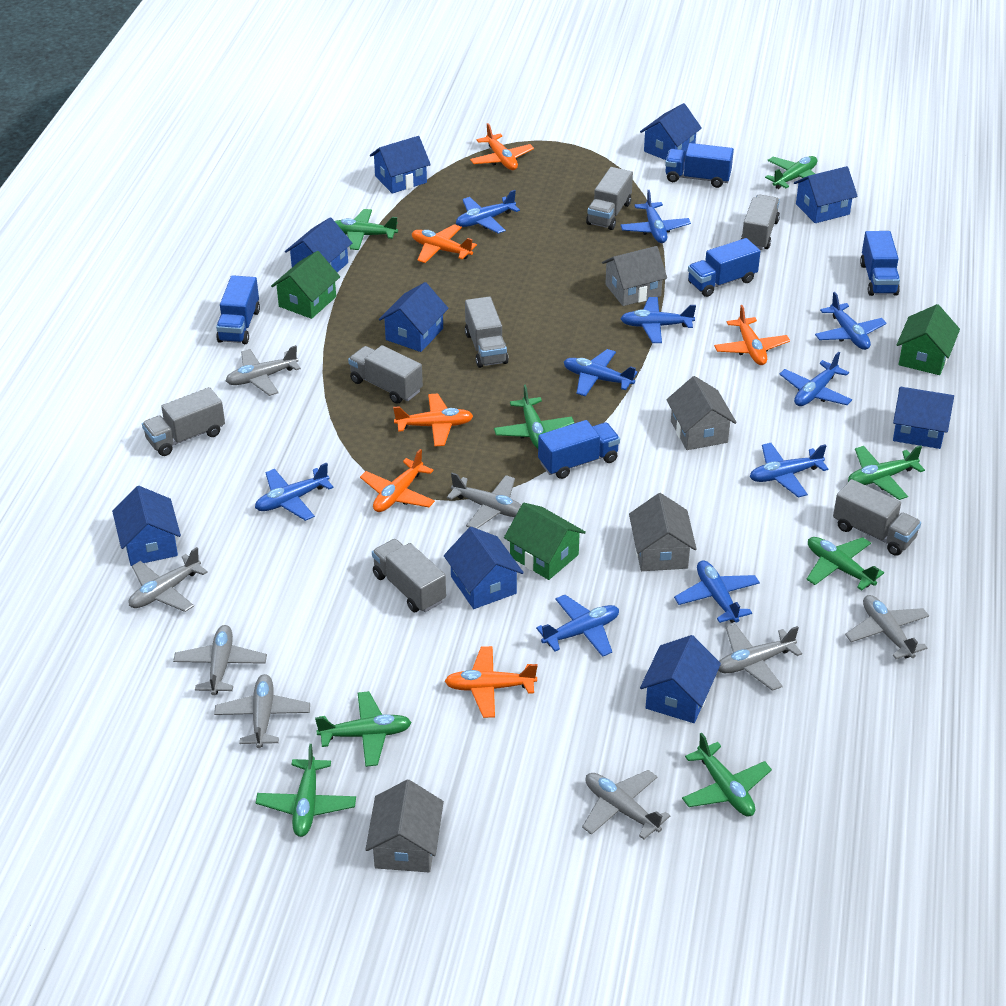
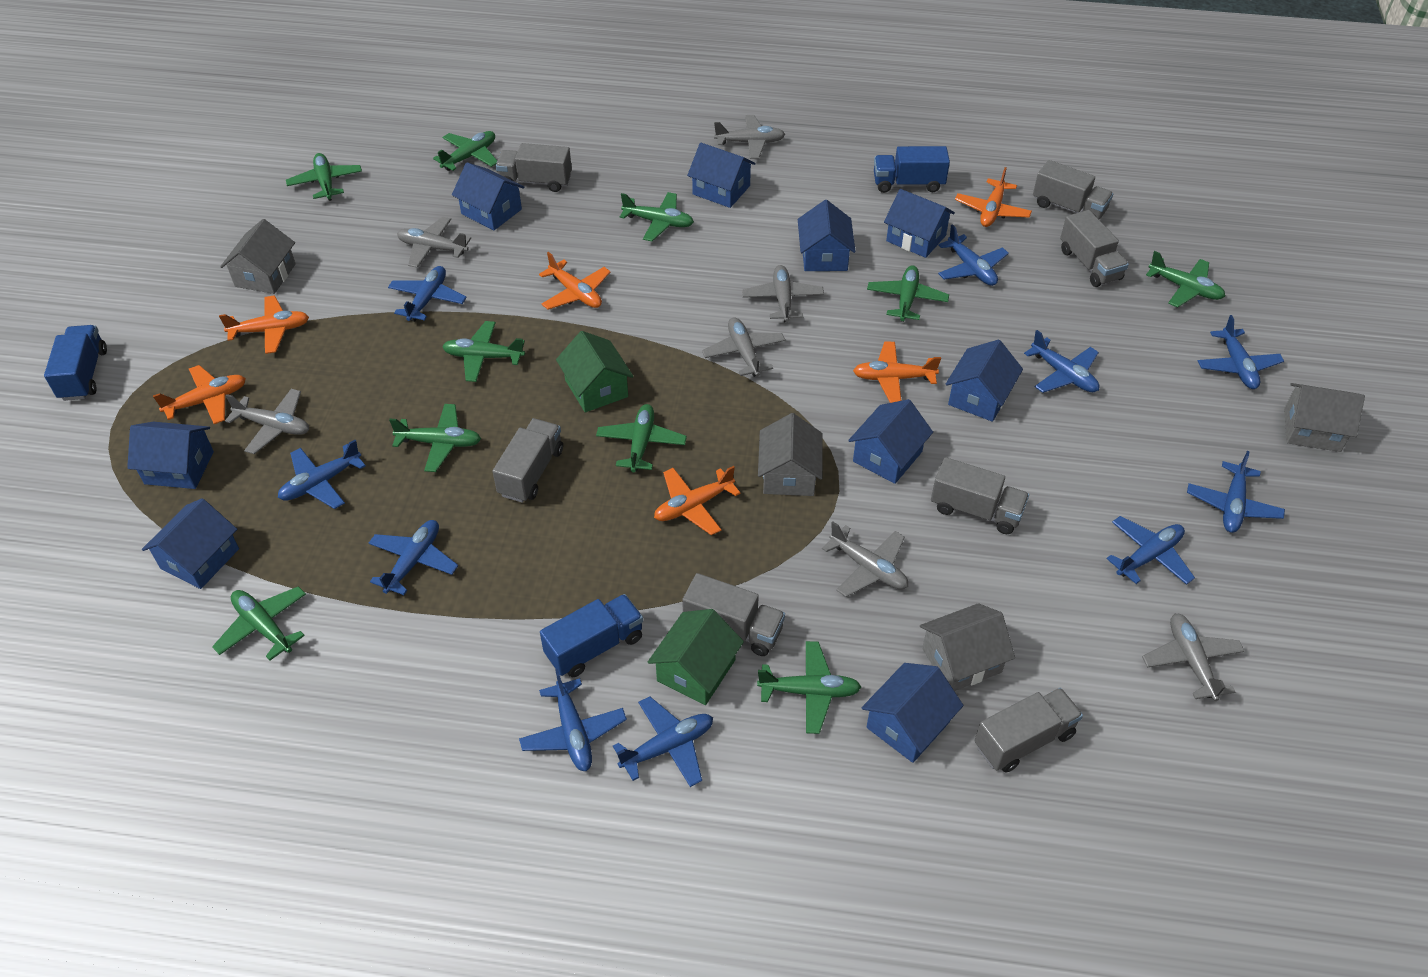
blue truck: [216,275,260,344] [538,420,620,479] [665,143,734,188] [688,238,761,297] [860,231,900,296] = 5 -> [44,325,107,401] [540,594,643,677] [874,146,950,193] = 3
green house: [271,251,340,319] [504,503,586,580] [897,304,960,375] = 3 -> [556,331,634,412] [648,609,744,705] = 2
green plane: [256,744,356,837] [315,691,412,767] [335,209,398,250] [494,384,574,449] [682,733,772,816] [765,156,817,189] [806,537,884,590] [848,446,925,500] = 8 -> [212,586,306,660] [286,153,362,201] [389,404,481,472] [433,131,497,171] [442,321,525,382] [596,404,687,472] [620,192,694,241] [757,641,861,734] [867,265,949,322] [1146,251,1225,308] = 10
grey plane: [129,547,208,612] [173,625,267,695] [214,674,310,748] [226,345,301,396] [447,473,521,529] [582,770,670,840] [718,624,802,691] [845,595,929,659] = 8 -> [225,389,309,454] [397,217,471,268] [702,317,786,377] [714,115,785,159] [742,265,824,322] [822,522,908,597] [1142,614,1245,701] = 7

